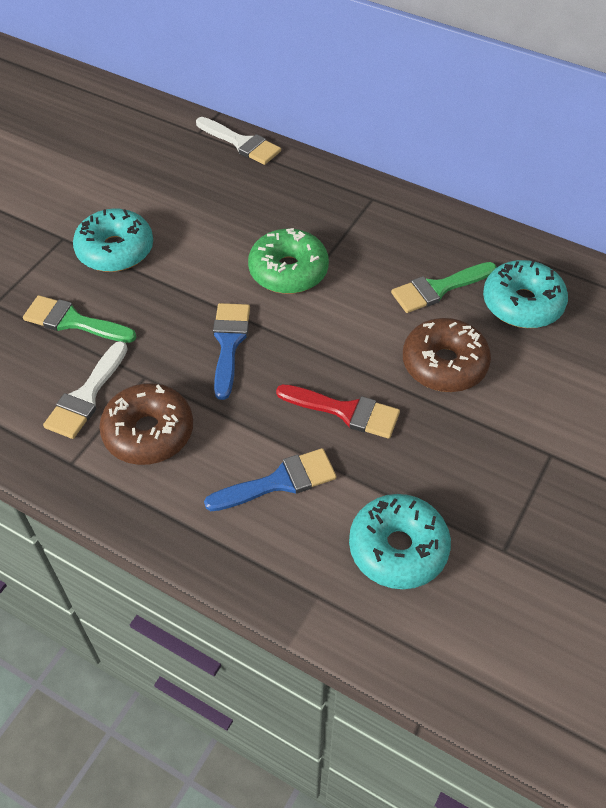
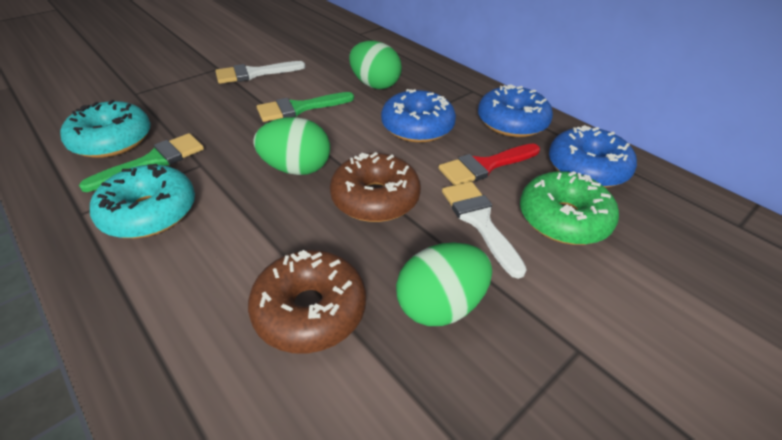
blue brush: [204,448,337,511] [213,303,250,400] = 2 -> none = 0
blue donut: none = 0 -> [381,89,456,143] [478,84,553,137] [549,125,637,188] = 3
green egg: none = 0 -> [253,117,330,175] [349,41,402,89] [396,242,492,326] = 3
turquoise donut: [73,209,153,272] [349,494,451,589] [483,260,568,328] = 3 -> [60,100,151,158] [90,164,195,238] = 2

